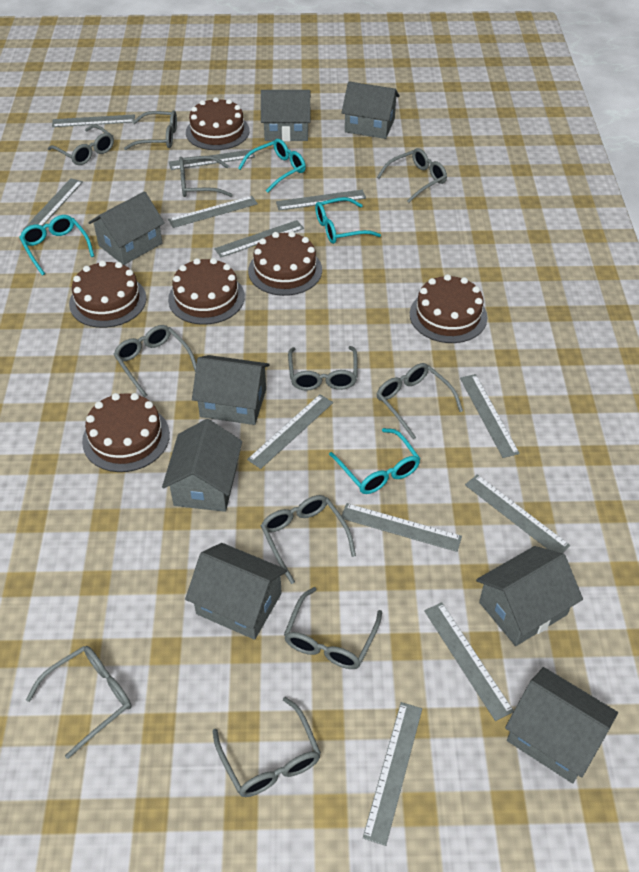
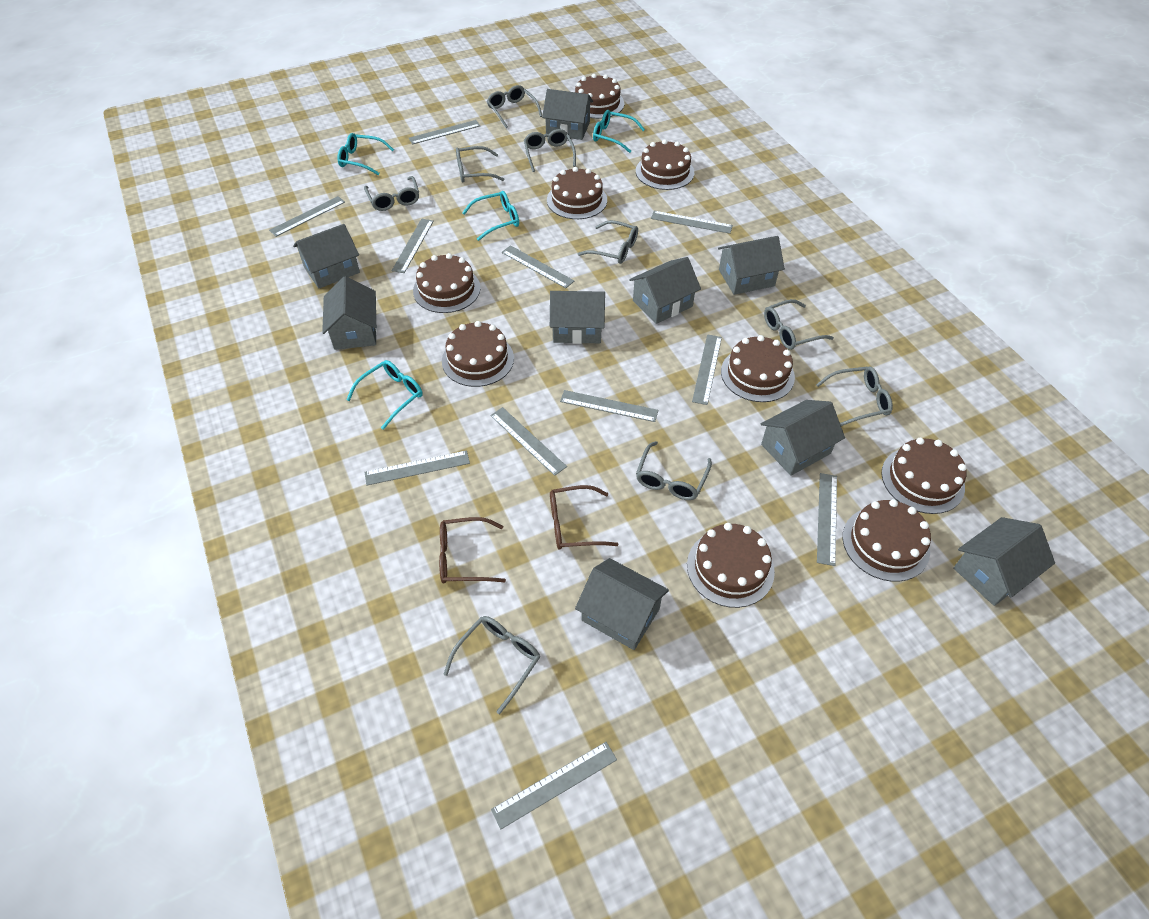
brown cake: [69,260,147,328] [82,393,170,472] [168,258,245,325] [186,97,249,150] [248,231,322,296] [410,274,487,343] = 6 -> [413,253,480,313] [442,321,514,387] [547,167,607,219] [575,74,624,119] [636,140,694,190] [687,523,775,608] [721,335,795,402] [843,499,931,582] [881,438,967,514] = 9
brown glasses: none = 0 -> [439,517,506,583] [550,485,619,550] = 2
grey glasses: [26,646,131,759] [48,125,114,165] [113,325,196,397] [124,110,177,150] [179,156,232,197] [213,697,321,797] [261,495,356,584] [284,587,382,669] [288,346,358,390] [377,148,447,203] [377,363,463,439] = 11 -> [364,176,419,211] [444,616,540,714] [456,146,504,182] [487,85,542,128] [524,129,576,172] [578,220,638,264] [636,441,712,500] [764,299,834,350] [816,366,893,426] = 9
grey house: [88,191,165,265] [162,419,242,512] [185,543,287,640] [192,355,270,425] [261,90,311,142] [341,81,400,139] [476,546,583,646] [505,667,618,783] = 8 -> [293,224,360,289] [322,276,377,350] [542,89,593,140] [550,291,605,344] [575,558,669,650] [629,257,701,324] [718,236,785,295] [761,400,845,476] [954,517,1055,606] = 9
grey ruler: [23,178,83,230] [52,114,135,127] [168,196,258,228] [169,149,255,170] [214,220,304,257] [247,394,333,469] [276,190,366,211] [341,503,462,552] [363,702,422,846] [424,602,514,721] [460,374,520,458] [465,474,570,553] = 12 -> [269,196,345,237] [364,450,470,485] [392,219,434,273] [408,120,480,144] [490,407,567,476] [491,742,617,829] [502,245,574,288] [560,390,659,422] [651,211,733,234] [692,334,722,405] [817,473,837,566] = 11

